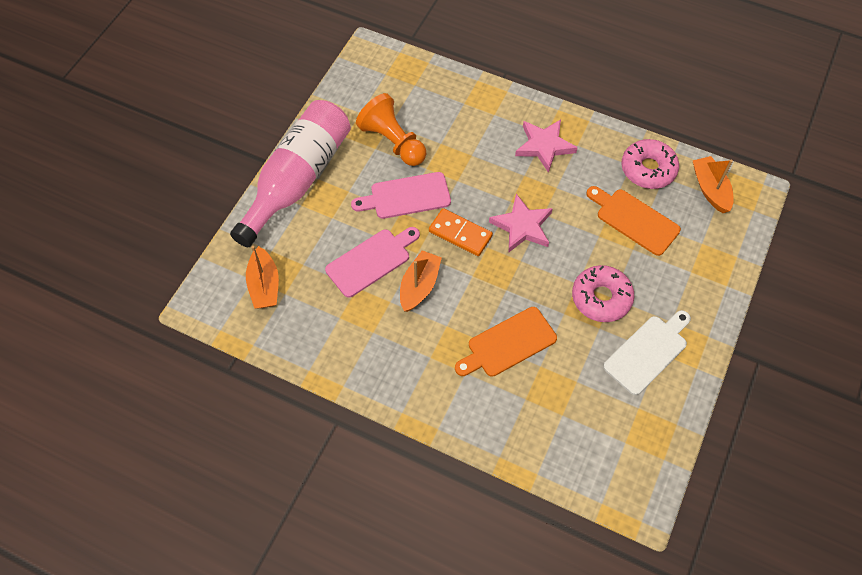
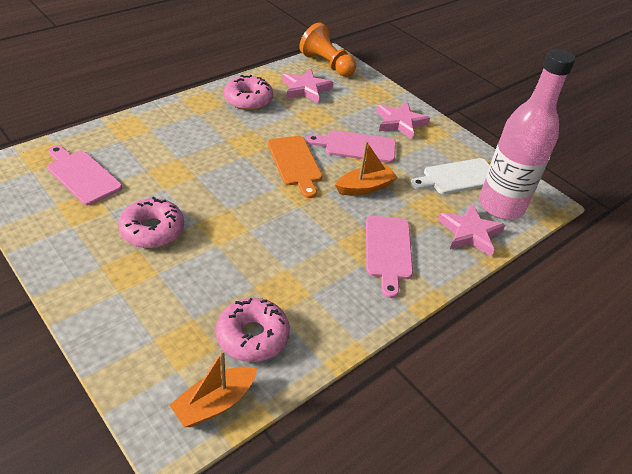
orange boat: [246,246,279,309] [400,250,442,312] [693,156,733,213] = 3 -> [170,350,257,427] [335,141,398,195] = 2
orange cutting board: [455,307,557,377] [587,186,681,256] = 2 -> [268,136,322,198] = 1
orange domino: [429,208,493,256] = 1 -> none = 0
pink cutting board: [325,227,420,298] [351,172,451,219] = 2 -> [48,145,122,205] [306,130,396,163] [366,216,413,298] = 3
pink donut: [572,265,634,322] [621,139,679,189] = 2 -> [118,197,184,248] [216,298,290,362] [224,75,273,110] = 3
pink star: [489,194,553,252] [515,119,578,173] = 2 -> [282,69,333,103] [376,102,430,139] [438,204,505,257] = 3

